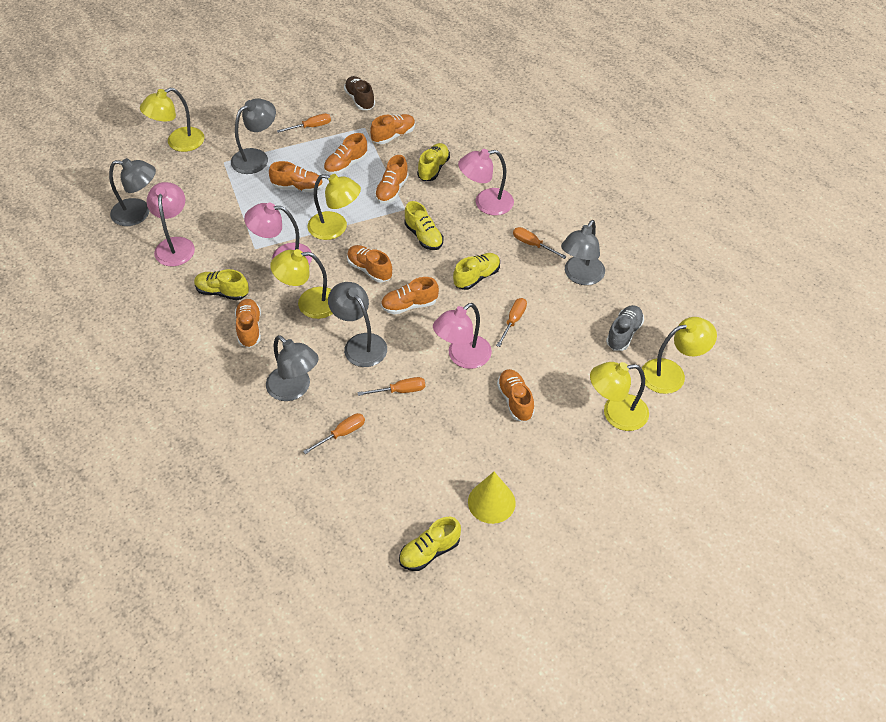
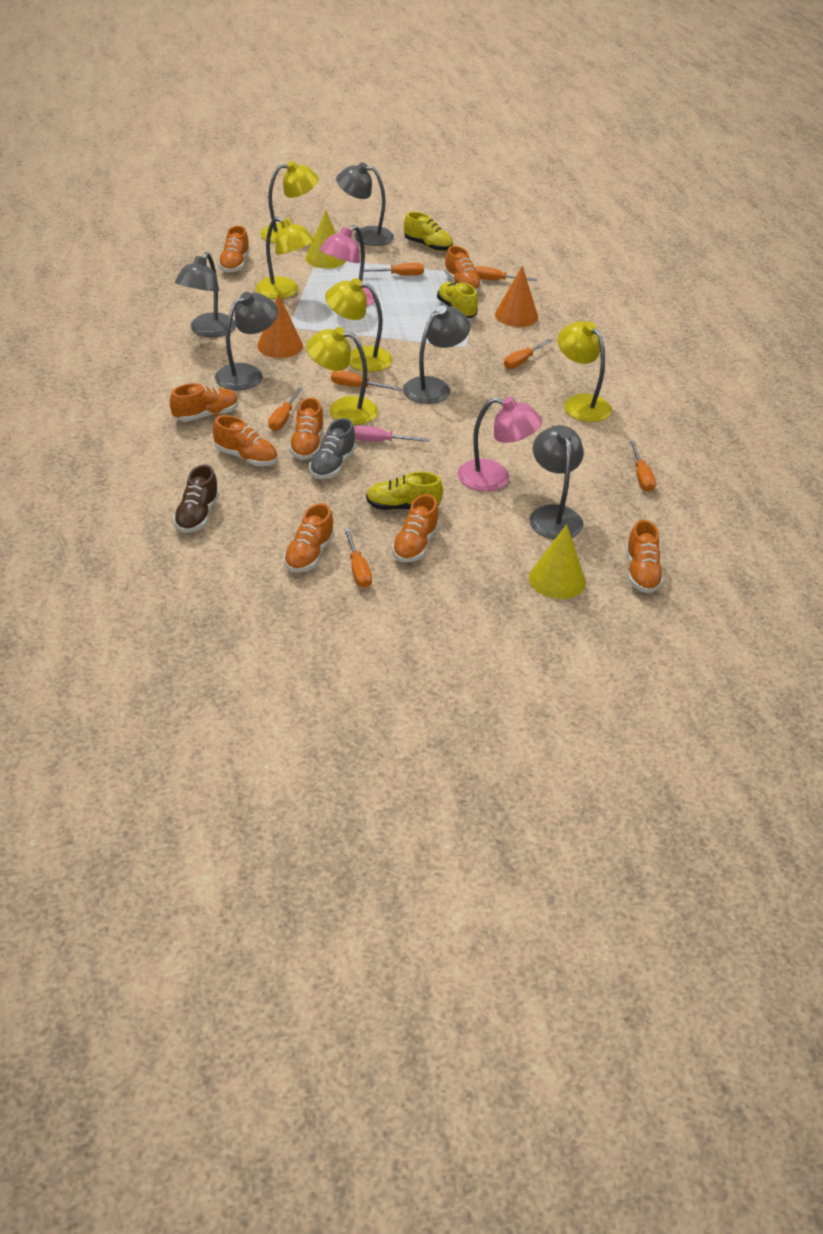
orange cone: none = 0 -> [257,294,303,358] [495,266,538,327] = 2
orange screwdriver: [277,113,331,133] [303,413,365,454] [357,377,425,396] [496,298,527,347] [513,227,567,259] = 5 -> [268,387,303,431] [331,370,402,391] [344,528,372,588] [363,263,424,276] [475,266,537,281] [504,339,552,369] [630,441,656,492] = 7
pink lamp: [146,182,195,266] [244,203,312,264] [433,303,492,369] [458,149,514,215] = 4 -> [320,225,375,306] [457,397,542,491] = 2
pink screwdriver: none = 0 -> [354,425,429,442] = 1
yellow cone: [468,472,516,524] = 1 -> [305,210,346,269] [529,524,586,599] = 2
yellow shoe: [194,269,249,300] [399,517,461,571] [404,201,443,250] [417,143,450,181] [453,253,500,290] = 5 -> [366,472,443,510] [404,212,453,251] [437,282,478,318] = 3

